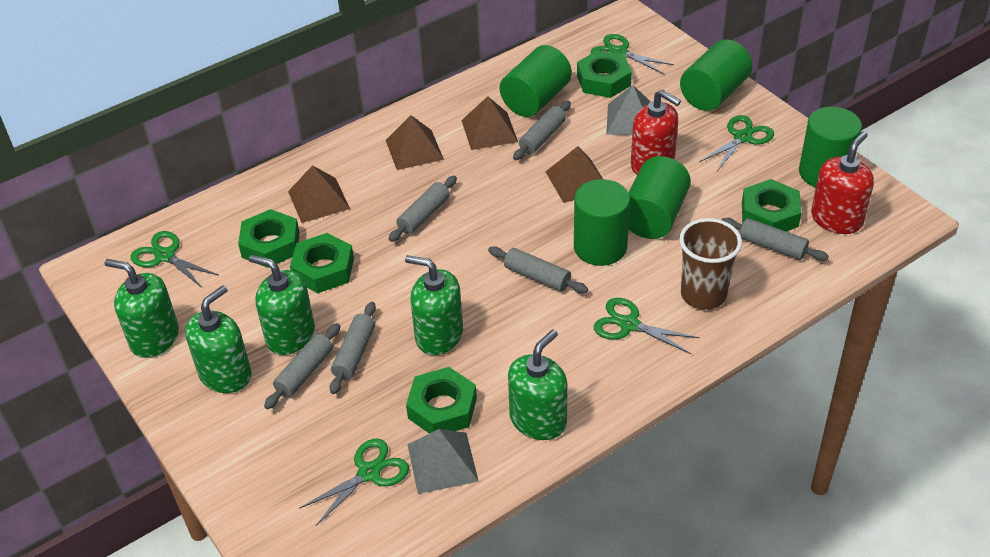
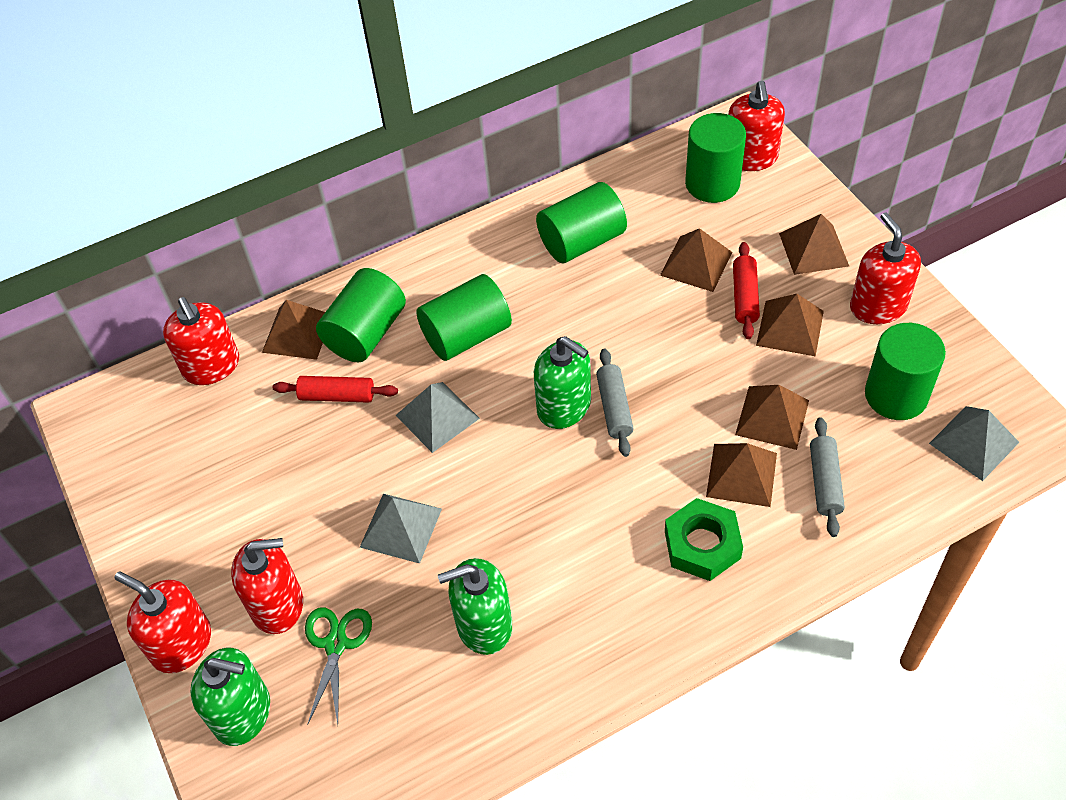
brown cup: [679,218,742,310] = 1 -> none = 0
brown pyramid: [288,165,350,223] [386,115,444,170] [462,96,518,150] [545,146,603,203] = 4 -> [262,300,325,360] [660,228,732,292] [706,443,777,507] [735,385,809,450] [756,294,824,356] [779,214,849,275] = 6
green nut: [238,209,300,268] [290,233,354,293] [406,367,477,433] [577,50,632,98] [742,179,801,231] = 5 -> [665,498,743,581] = 1
green scissors: [131,231,218,288] [299,438,409,526] [591,34,674,74] [594,298,700,354] [699,115,774,171] = 5 -> [305,608,372,725] = 1
green soap dispenser: [105,259,179,358] [185,285,251,393] [249,255,315,355] [405,255,463,355] [508,329,568,440] = 5 -> [190,648,270,746] [438,558,512,655] [534,336,591,429] = 3
grey pyramid: [407,429,479,494] [606,85,650,135] = 2 -> [360,494,442,564] [396,382,480,453] [929,406,1019,481] = 3
grey rolling pin: [264,323,340,409] [330,302,376,394] [389,176,457,242] [488,246,588,293] [513,101,571,160] [722,218,829,261] = 6 -> [596,349,634,457] [810,417,845,537] = 2
red rolling pin: none = 0 -> [272,376,398,403] [733,242,760,339] = 2
red soap dispenser: [631,89,681,175] [811,131,874,234] = 2 -> [115,571,211,673] [163,297,239,385] [231,538,303,634] [728,81,785,171] [850,212,921,324] = 5

